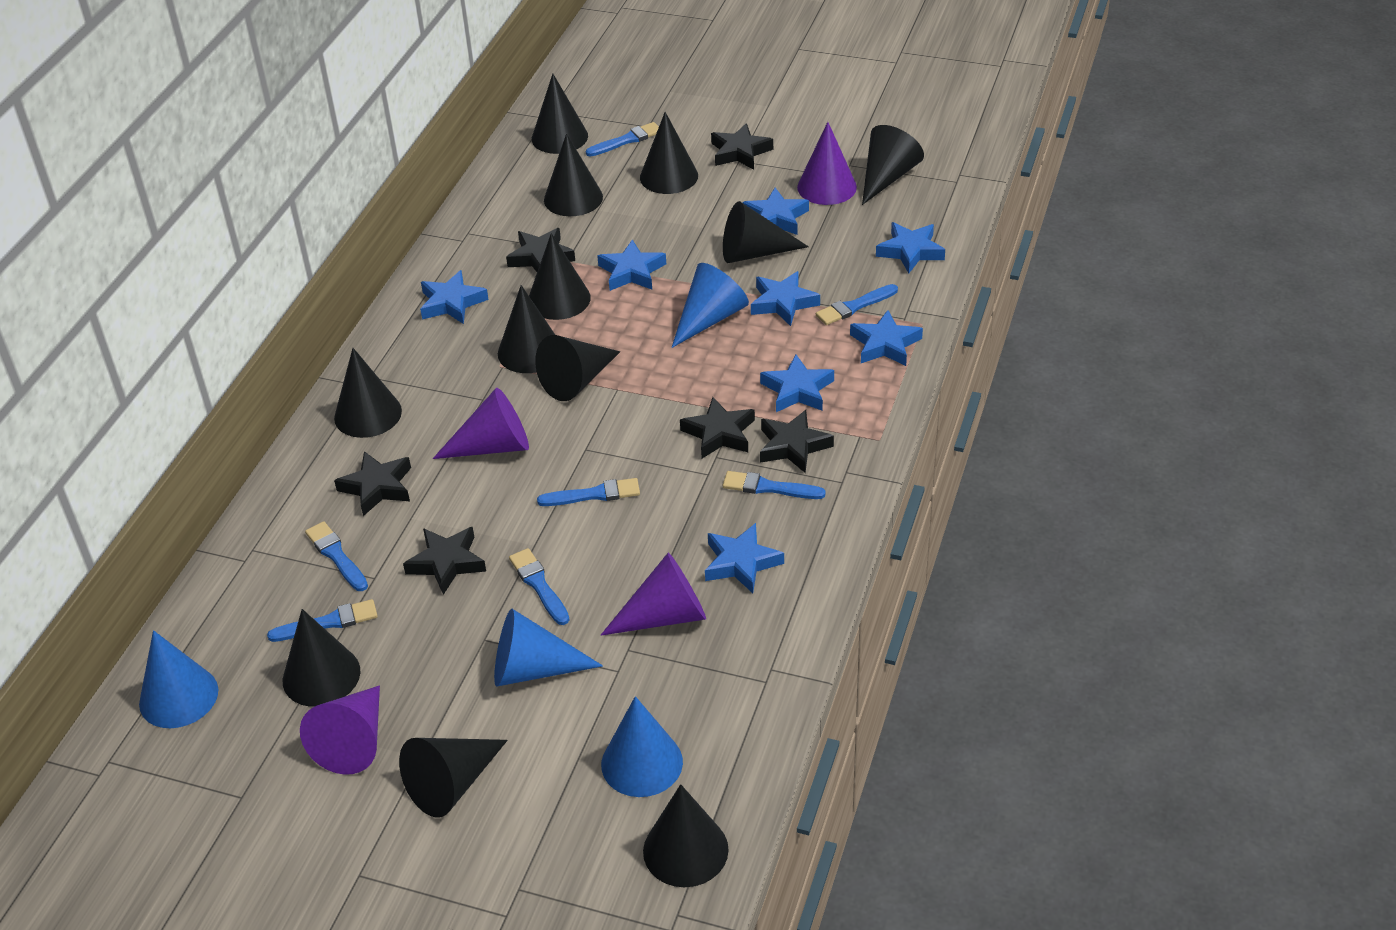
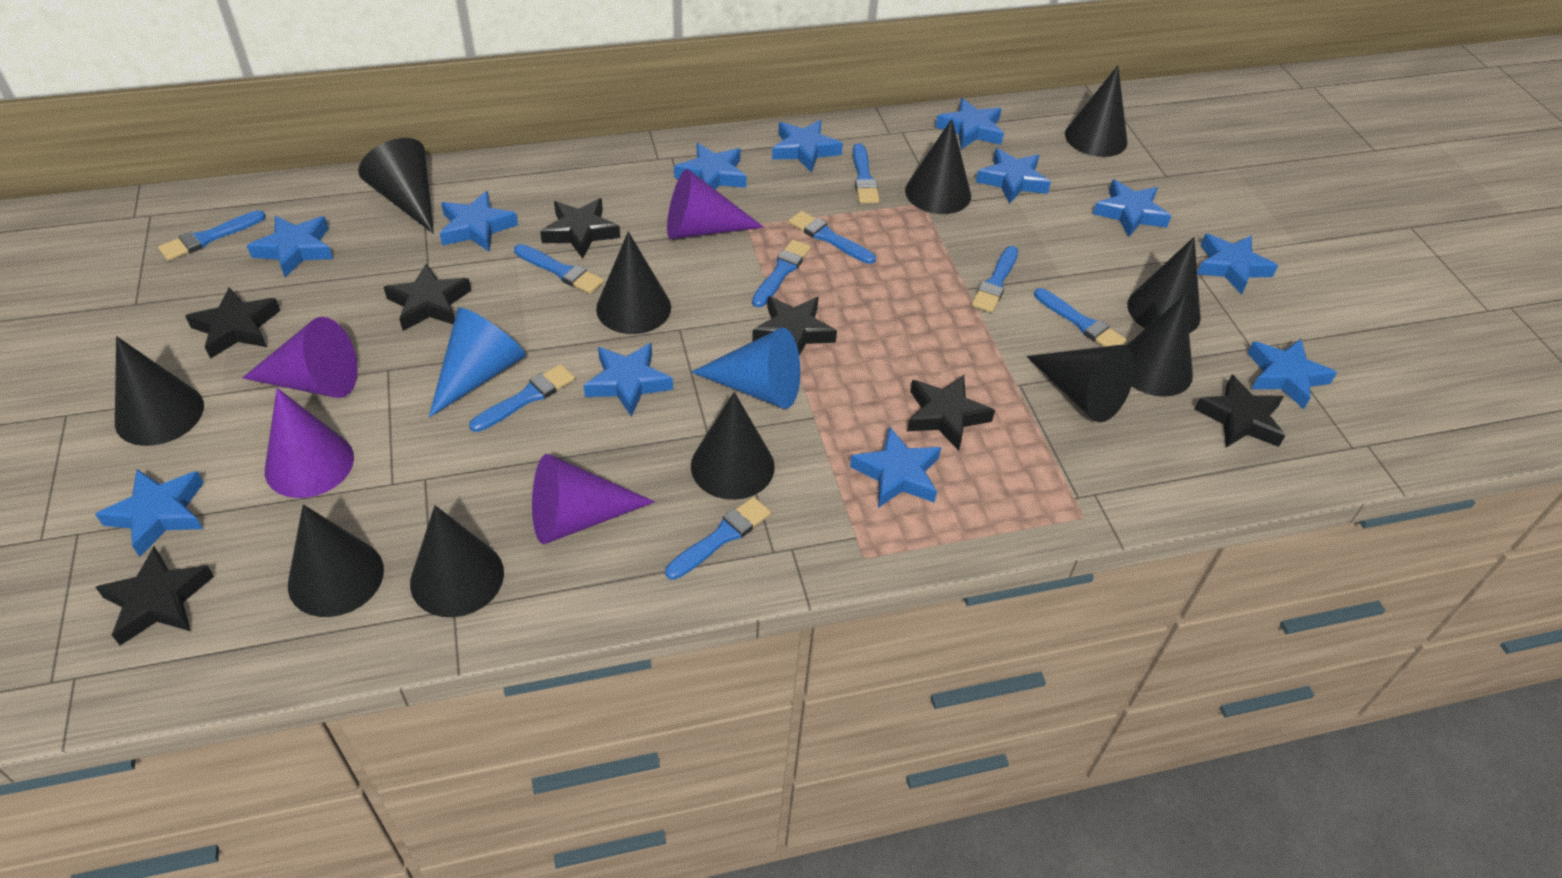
black cone: [283,609,361,707] [334,348,402,438] [399,738,508,818] [498,285,555,373] [529,233,591,320] [532,74,588,154] [535,335,620,401] [544,133,603,216] [640,112,698,194] [643,784,729,887] [723,201,809,263] [862,125,924,205] = 12 -> [115,336,204,446] [288,504,384,617] [358,138,434,234] [410,505,504,617] [596,231,671,334] [691,392,775,500] [905,119,971,214] [1027,345,1135,422] [1065,66,1127,157] [1126,295,1193,397] [1127,237,1201,333] = 11
black star: [334,451,411,516] [403,526,486,595] [506,228,575,272] [680,397,755,458] [711,123,773,170] [760,410,834,473] = 6 -> [95,546,214,646] [185,287,281,359] [384,263,471,331] [540,198,620,259] [752,296,837,356] [907,375,995,451] [1194,375,1285,448] = 7
blue brush: [267,599,378,642] [305,521,368,591] [509,548,569,625] [537,478,640,506] [586,122,659,157] [723,471,826,499] [816,284,898,325] = 7 -> [158,210,266,261] [469,364,575,432] [514,244,604,294] [665,497,771,580] [752,239,811,307] [789,211,876,264] [853,143,880,203] [972,246,1018,313] [1034,288,1126,347] = 9
blue cone: [139,630,218,728] [494,609,603,686] [601,696,683,797] [671,263,749,348] = 4 -> [429,308,526,418] [691,328,800,409] = 2
blue star: [420,270,489,324] [597,240,666,291] [705,523,784,593] [742,188,809,235] [751,271,820,326] [760,355,834,412] [850,310,923,366] [876,222,945,273] = 8 -> [95,469,204,557] [247,216,333,278] [440,191,518,252] [583,343,673,417] [674,143,747,189] [772,120,843,173] [850,427,941,508] [935,98,1004,149] [976,148,1051,204] [1093,179,1171,237] [1197,234,1278,294] [1247,339,1337,409] = 12

